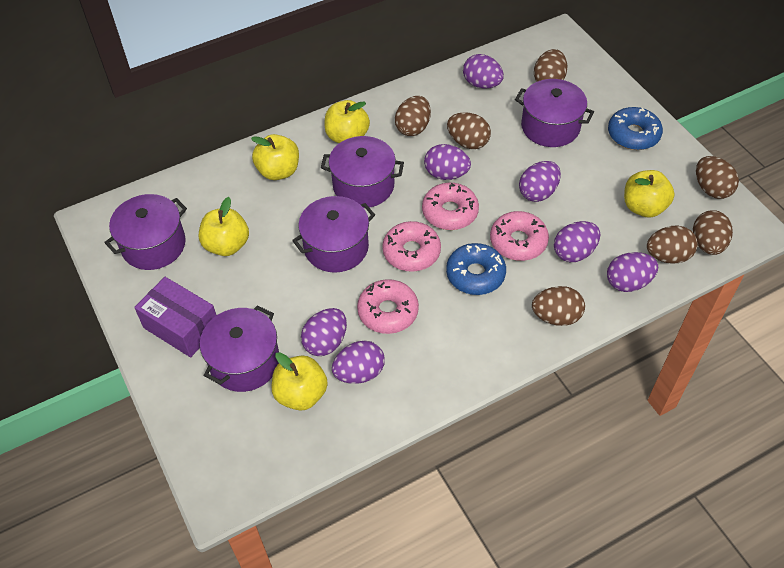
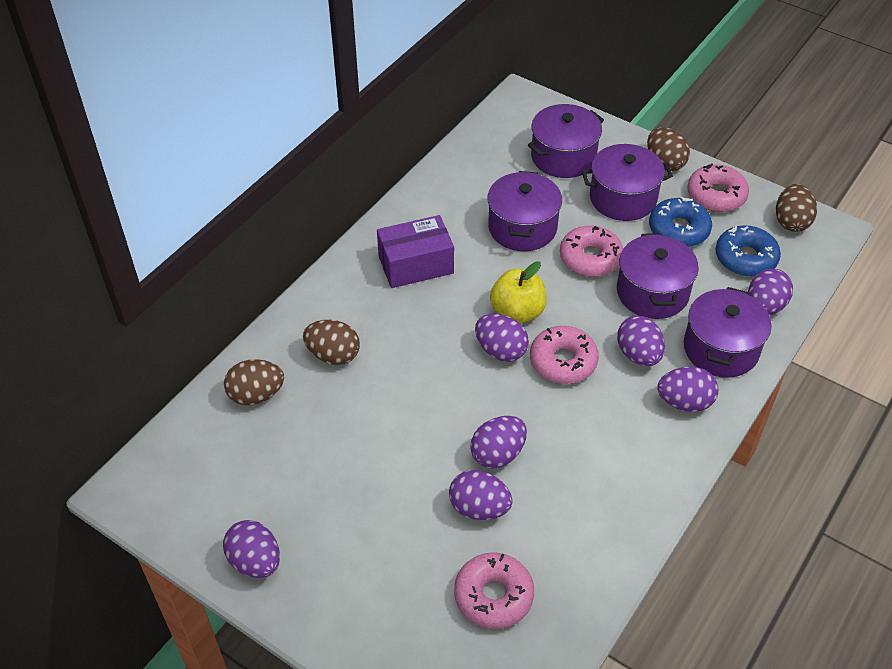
brown egg: [395,96,431,136] [447,112,491,149] [532,286,585,326] [534,49,567,82] [647,225,698,264] [693,210,733,255] [696,156,739,199] = 7 -> [224,359,284,405] [303,320,360,365] [647,127,690,171] [776,184,817,232] = 4
yellow apple: [199,197,249,256] [251,134,299,180] [272,352,328,411] [324,100,370,143] [624,170,675,217] = 5 -> [490,261,547,323] = 1

